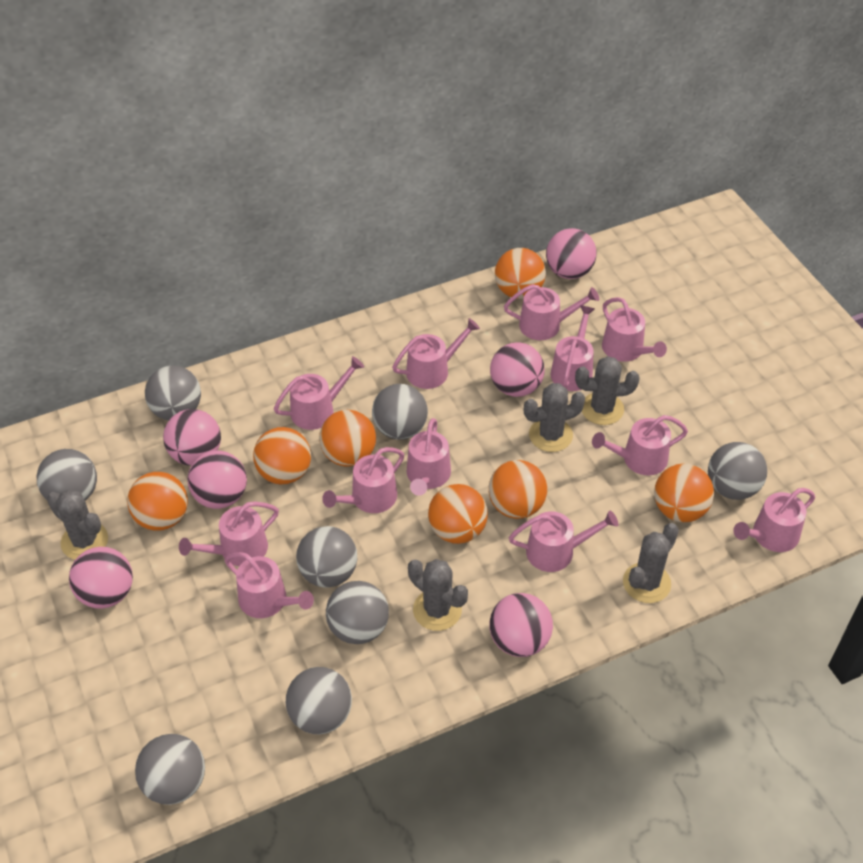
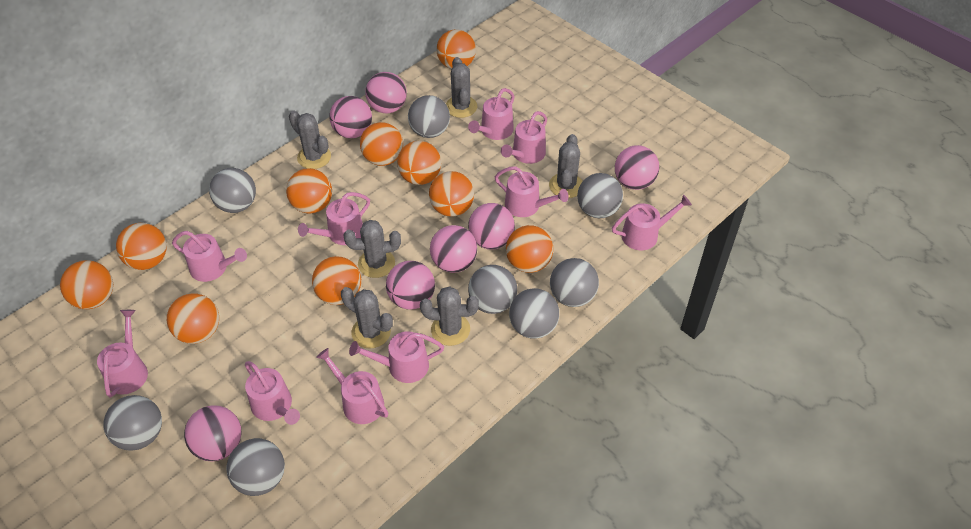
grey cactus: [47,489,108,559] [408,559,468,631] [524,383,585,452] [575,356,640,425] [623,523,679,603] = 5 -> [289,111,331,169] [341,287,393,349] [344,220,401,278] [420,286,479,346] [446,57,477,118] [549,134,582,198] = 6
orange ball: [127,472,188,531] [253,427,311,484] [319,410,376,467] [428,484,488,544] [489,460,547,519] [495,248,546,299] [654,463,714,522] = 7 -> [60,260,113,309] [116,223,167,270] [167,293,219,344] [286,168,332,214] [312,256,361,305] [360,122,403,166] [397,141,441,185] [429,171,474,217] [437,29,476,69] [506,225,553,273] = 10
pink ball: [69,547,133,609] [163,409,221,466] [187,451,247,509] [489,593,553,657] [490,342,545,397] [546,228,597,279] = 6 -> [184,405,241,461] [329,96,372,138] [365,72,407,113] [386,261,435,310] [430,225,477,273] [468,203,515,249] [615,145,659,190] = 7
pink watering can: [179,502,279,566] [224,552,314,618] [274,356,364,430] [322,447,404,513] [392,318,480,389] [407,418,451,496] [504,284,599,340] [509,510,618,572] [550,305,595,391] [592,415,688,475] [602,297,667,362] [733,488,815,552] = 12 -> [97,310,148,398] [172,231,247,282] [245,361,300,425] [298,192,370,245] [316,348,388,424] [349,331,444,383] [468,88,515,140] [495,166,569,217] [501,111,547,164] [612,195,692,250] = 10

